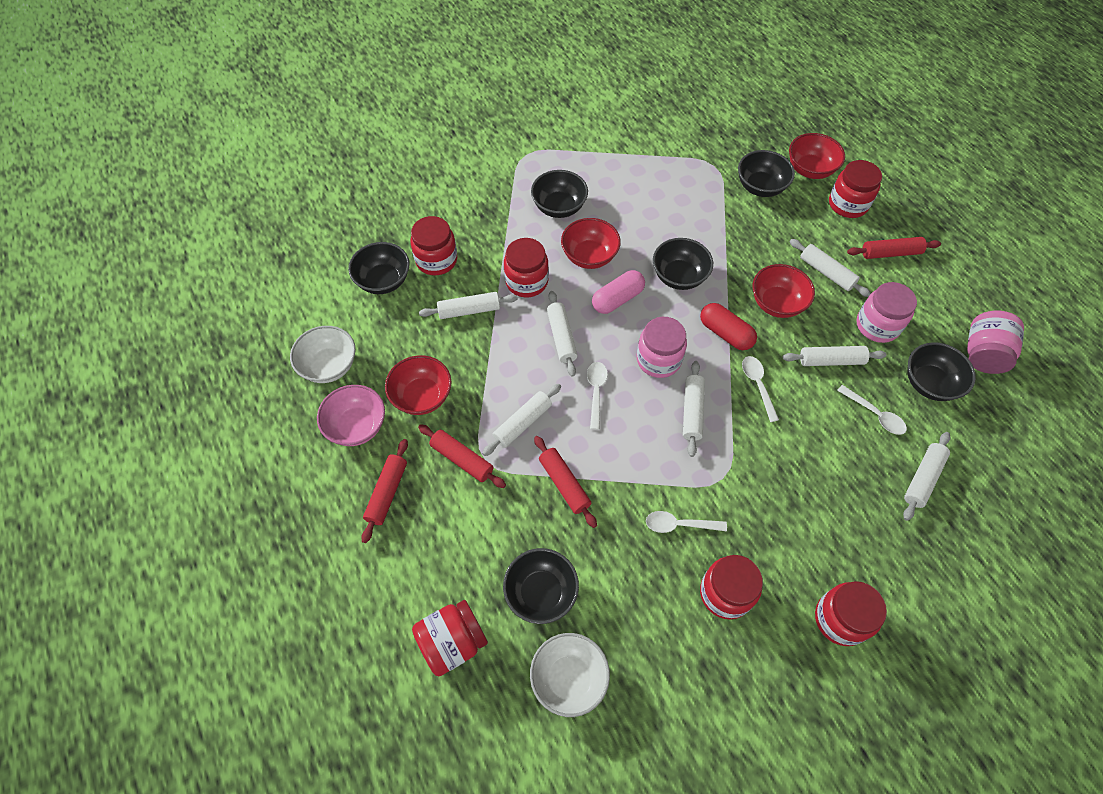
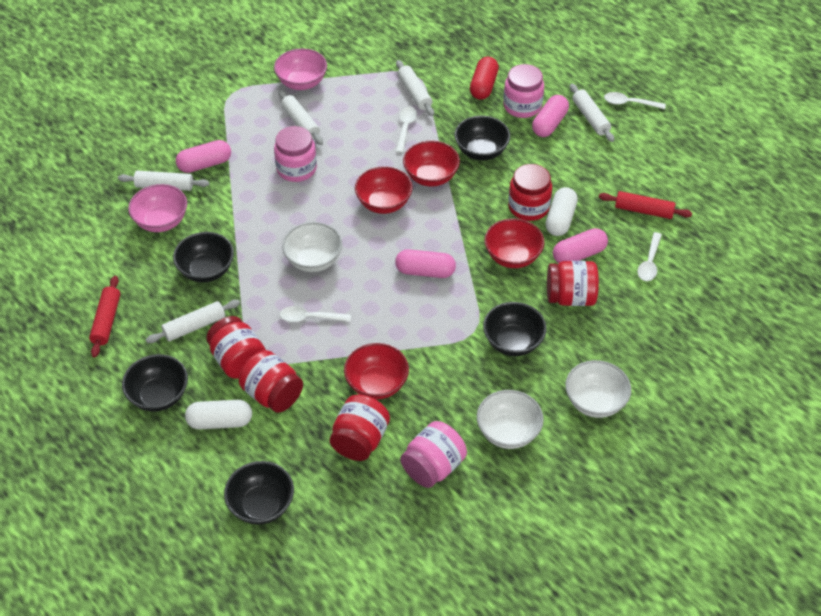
black bowl: [348,242,410,294] [503,548,579,624] [531,170,588,218] [653,238,713,290] [738,150,795,197] [907,342,976,401] = 6 -> [122,354,188,412] [173,232,234,283] [224,461,294,525] [455,116,510,160] [483,302,547,356] = 5
pink bowl: [317,385,385,446] = 1 -> [128,184,187,232] [274,48,327,90] = 2
pink capsule: [592,270,645,314] = 1 -> [176,140,231,173] [395,249,456,278] [532,95,569,137] [553,228,608,263] = 4
red jar: [410,216,457,275] [412,600,488,676] [504,238,549,297] [700,555,763,619] [815,581,887,646] [829,160,882,218] = 6 -> [206,316,266,379] [239,350,303,413] [330,395,390,461] [508,164,552,221] [547,261,599,306] = 5
red rolling pin: [361,439,408,543] [418,424,506,488] [534,436,597,528] [847,237,941,259] = 4 -> [89,276,120,358] [599,191,692,219] = 2
white bowl: [290,326,356,383] [530,633,610,717] = 2 -> [282,222,342,272] [477,390,544,449] [565,360,631,418] = 3
white capsule: none = 0 -> [185,400,252,429] [546,187,578,236] = 2
white rolling pin: [419,292,518,319] [482,384,561,456] [547,291,578,376] [683,361,705,457] [783,346,886,366] [790,239,871,297] [903,432,950,521] = 7 -> [118,171,209,191] [146,300,240,343] [278,90,323,145] [396,60,434,116] [570,84,614,142] = 5

